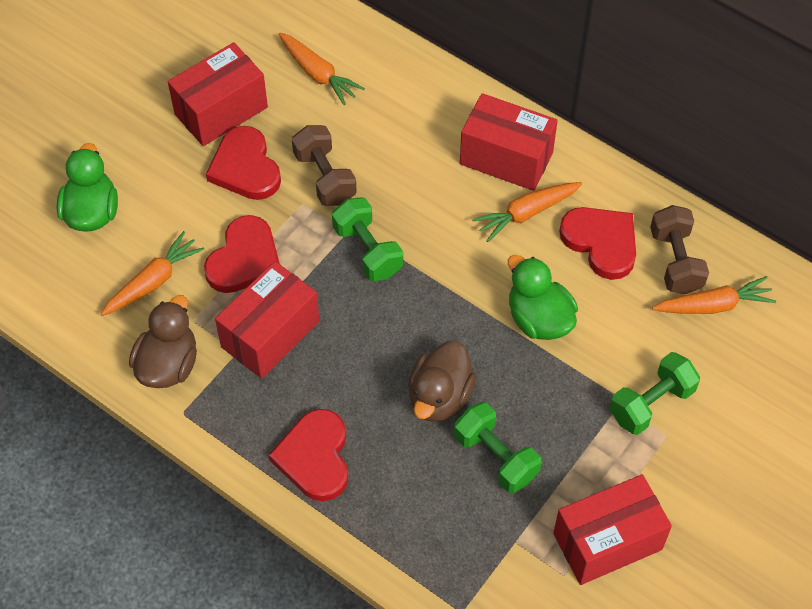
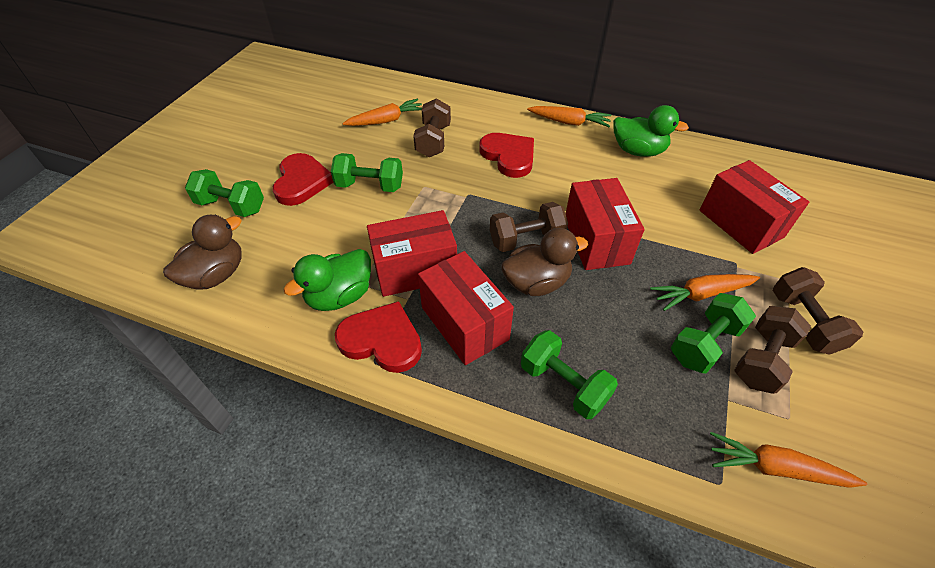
brown dumbbell: [292,125,357,206] [650,205,709,294] = 2 -> [413,98,451,157] [490,202,568,252] [734,306,811,394] [773,267,863,355] = 4
green dumbbell: [332,198,403,281] [454,402,541,493] [610,352,700,435] = 3 -> [185,169,264,217] [331,153,403,192] [521,330,618,419] [671,293,756,374] = 4
red heart: [204,215,280,293] [206,126,281,200] [269,409,348,501] [559,207,636,280] = 4 -> [273,153,334,206] [335,301,422,373] [479,133,534,178] = 3

